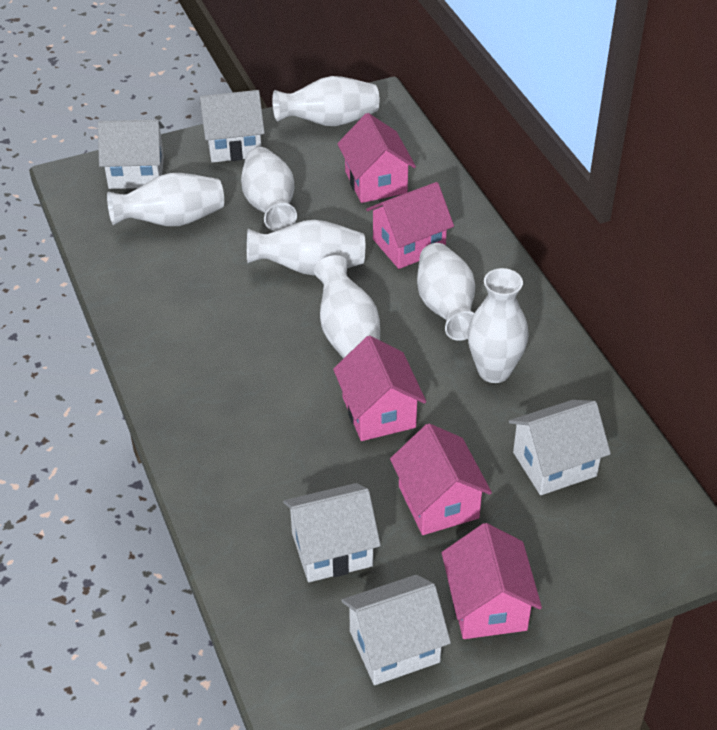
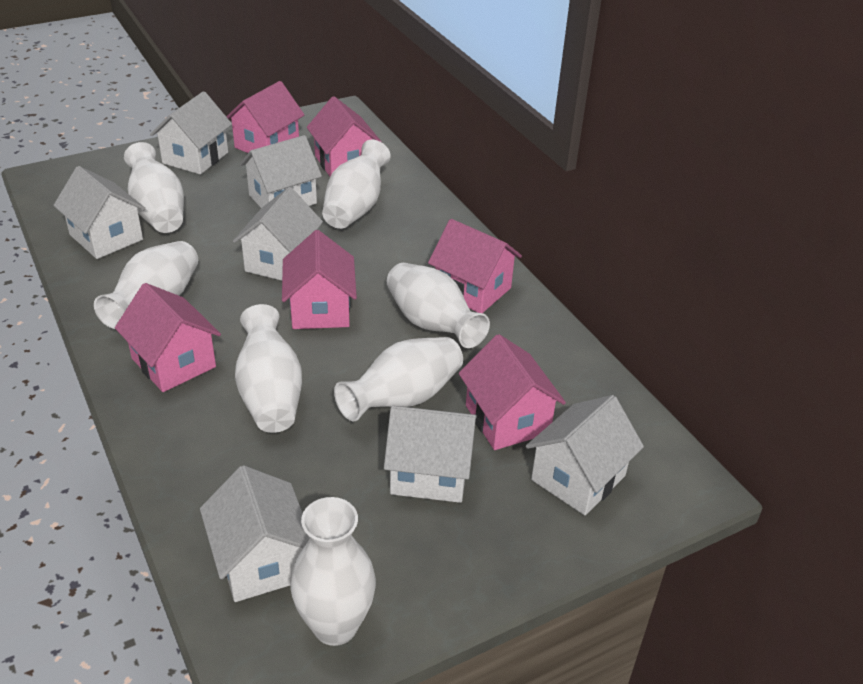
pink house: [333,336,426,441] [337,113,416,203] [366,182,454,269] [390,423,492,535] [442,523,542,639] = 5 -> [115,283,221,392] [226,81,304,153] [282,230,357,329] [307,96,382,176] [428,219,522,313] [459,334,566,450] = 6
white house: [98,120,164,189] [200,90,265,163] [283,483,381,582] [341,575,451,685] [509,400,611,495] = 5 -> [53,166,146,259] [150,91,232,175] [200,465,310,602] [233,187,323,281] [240,135,322,208] [384,406,477,503] [526,395,644,515] = 7

